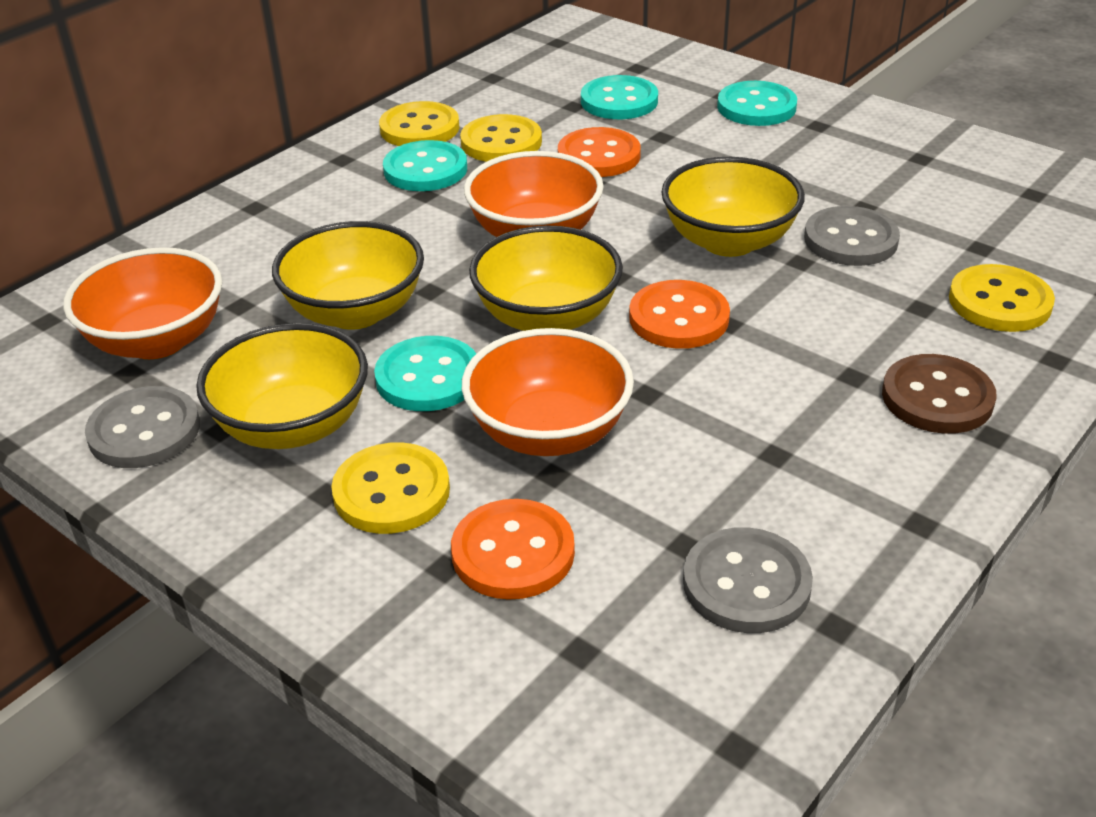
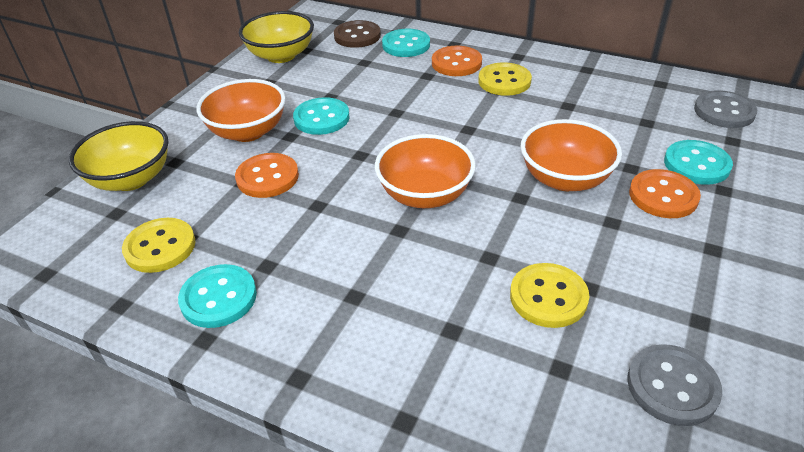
grey button: [85,386,200,468] [683,527,813,633] [804,206,900,266] = 3 -> [627,344,722,426] [694,90,757,128] = 2
yellow bowl: [196,323,368,449] [272,221,424,330] [469,225,623,331] [661,157,805,257] = 4 -> [69,121,168,191] [239,11,314,63] = 2
yellow button: [331,442,450,534] [379,101,459,146] [460,114,542,162] [949,264,1055,332] = 4 -> [122,218,196,273] [478,62,532,96] [510,263,589,328] = 3

